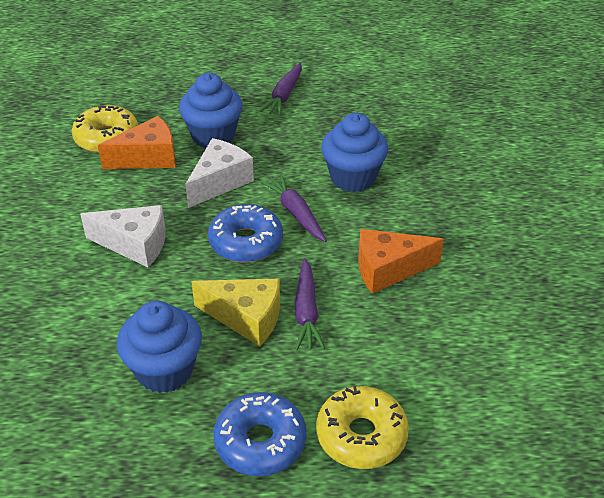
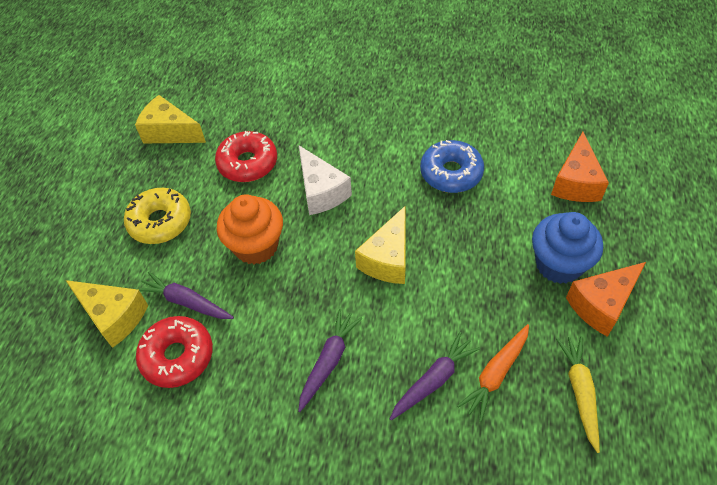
blue cupcake: [117,301,202,393] [179,73,243,148] [321,113,389,192] = 3 -> [532,212,603,284] = 1
blue donut: [208,204,283,263] [213,392,306,476] = 2 -> [420,140,484,193] = 1
orange carrot: none = 0 -> [457,324,529,422] = 1
orange cupcake: none = 0 -> [217,194,283,265] = 1
red donut: none = 0 -> [136,316,213,388] [215,131,277,182] = 2
white cheese: [80,205,166,267] [185,138,254,208] = 2 -> [299,146,352,215] = 1
yellow carrot: none = 0 -> [556,336,600,453] = 1
yellow cheese: [191,278,280,347] = 1 -> [65,280,148,348] [135,95,206,143] [355,206,406,284] = 3
yellow donut: [72,105,138,153] [316,386,409,469] = 2 -> [124,188,191,244] = 1

